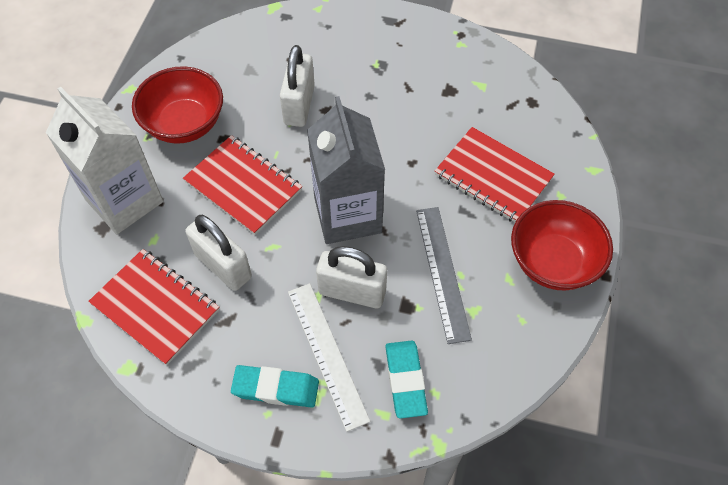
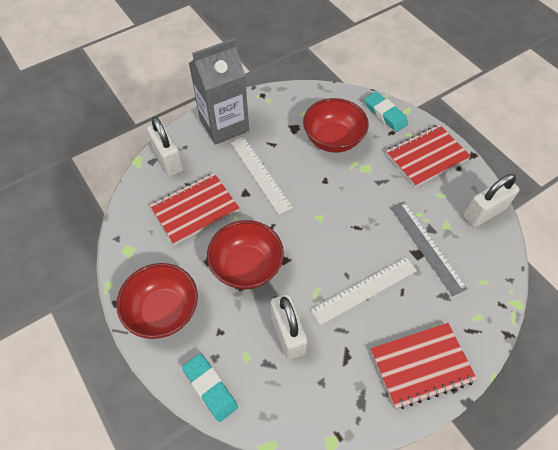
red bowl: [132,66,223,144] [511,200,613,291] = 2 -> [116,263,198,339] [207,220,284,289] [303,98,369,153] = 3
white carton: [46,87,163,234] = 1 -> none = 0
white ruler: [288,283,370,432] = 1 -> [231,137,293,215] [311,257,417,325] = 2

